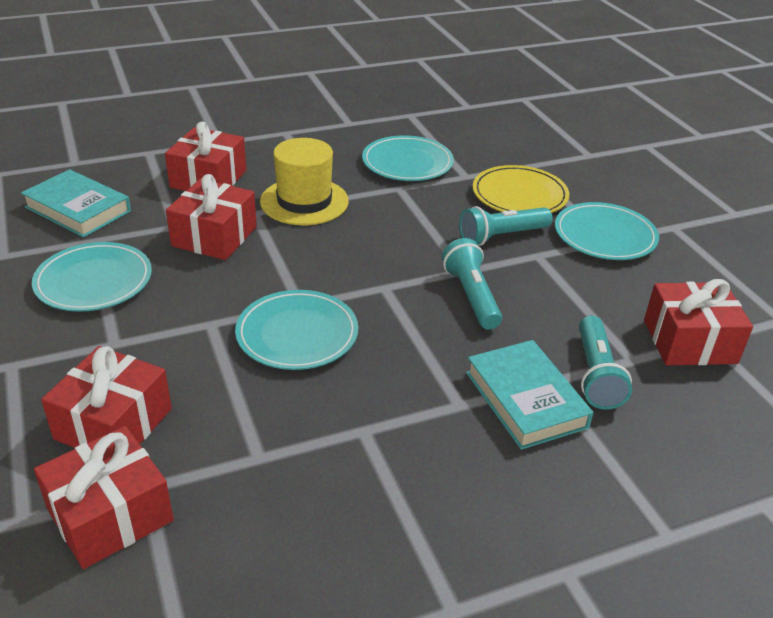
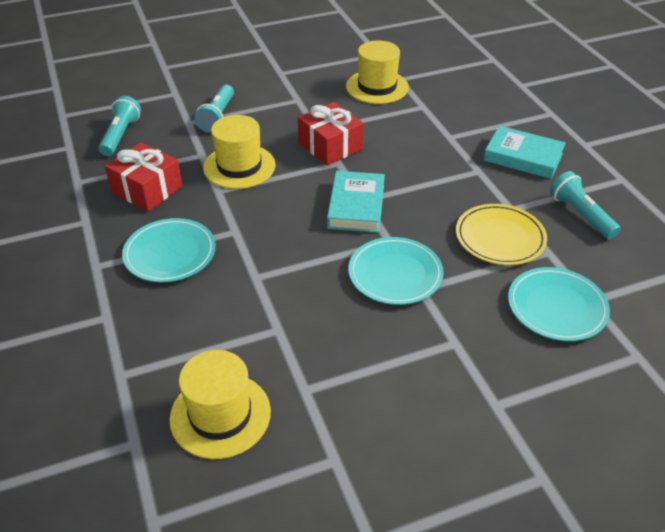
red gift: [34,426,174,569] [41,346,172,448] [165,121,246,191] [166,174,257,260] [644,279,753,365] = 5 -> [105,142,182,212] [298,102,364,166] = 2
turquoise plate: [32,242,152,312] [235,290,358,370] [362,135,454,181] [555,202,659,260] = 4 -> [122,218,216,282] [348,237,444,305] [508,267,610,341] = 3
yellow hat: [260,138,349,225] = 1 -> [169,350,271,459] [203,115,276,189] [346,40,409,104] = 3

